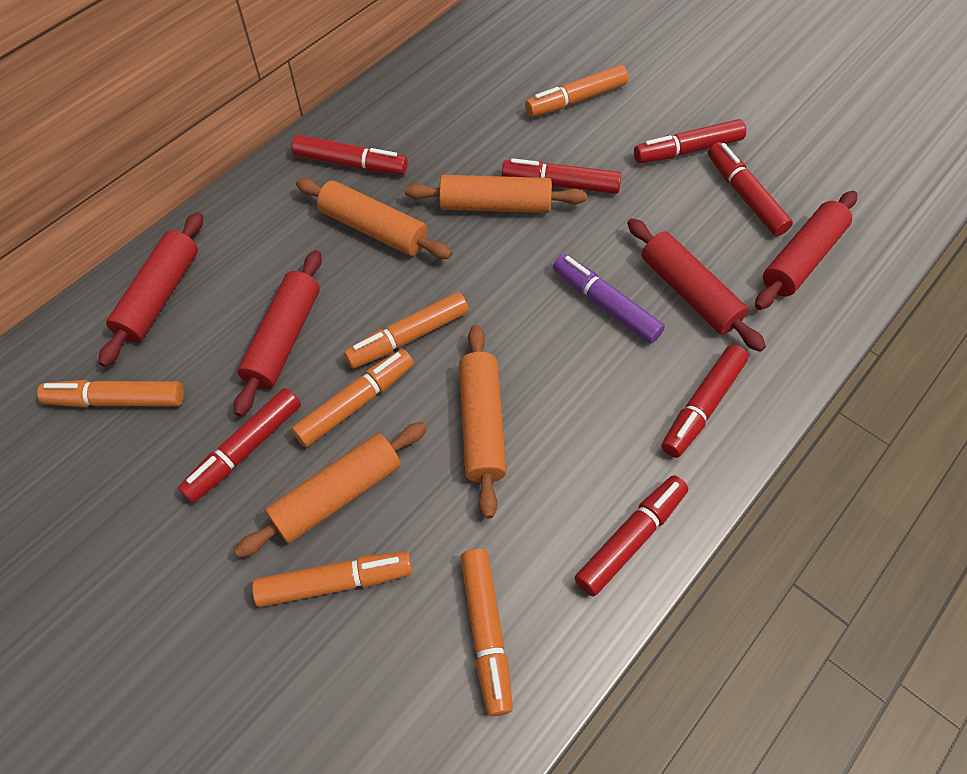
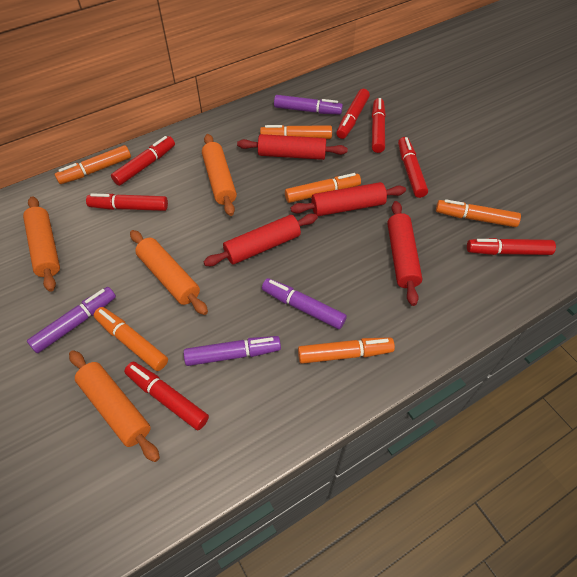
purple marker: [553,254,665,344] = 1 -> [27,287,116,353] [183,336,281,366] [262,278,347,329] [274,95,343,114] = 4

